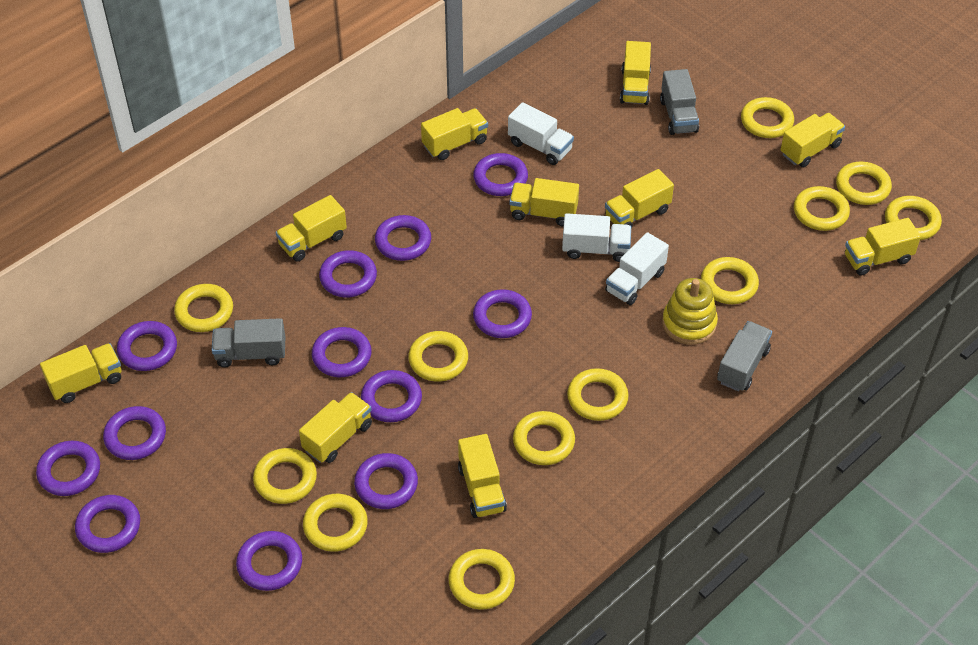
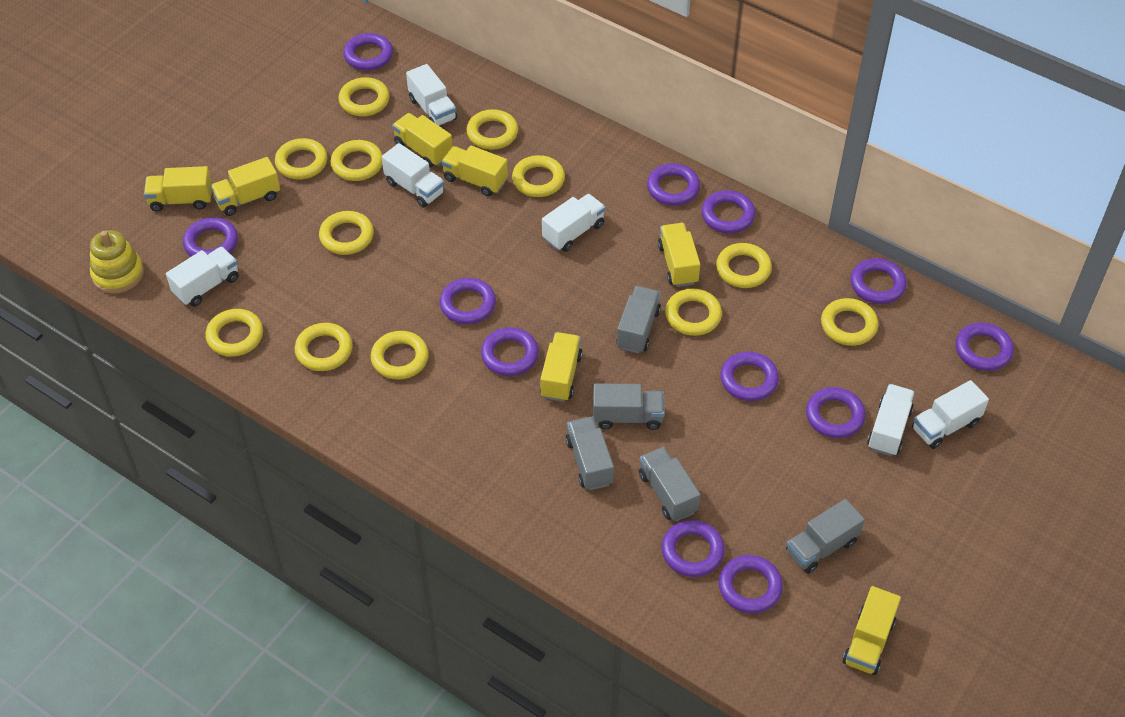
grey truck: [212,318,286,367] [660,69,699,135] [717,321,772,391] = 3 -> [566,416,614,490] [593,383,665,430] [616,286,661,353] [639,447,700,521] [786,499,865,574] = 5
white truck: [508,102,574,165] [562,213,631,262] [605,232,669,305] = 3 -> [166,247,239,307] [382,143,444,207] [406,64,457,126] [542,194,605,252] [867,384,915,456] [912,380,989,449] = 6
yellow truck: [40,343,122,403] [276,195,347,262] [299,392,372,463] [421,108,488,160] [458,434,507,518] [509,178,579,226] [605,169,674,228] [620,41,651,105] [781,113,845,167] [845,218,921,276] = 10 -> [144,166,212,212] [210,157,280,216] [392,113,452,168] [441,145,508,196] [540,332,583,402] [658,223,700,287] [842,586,901,675] = 7

